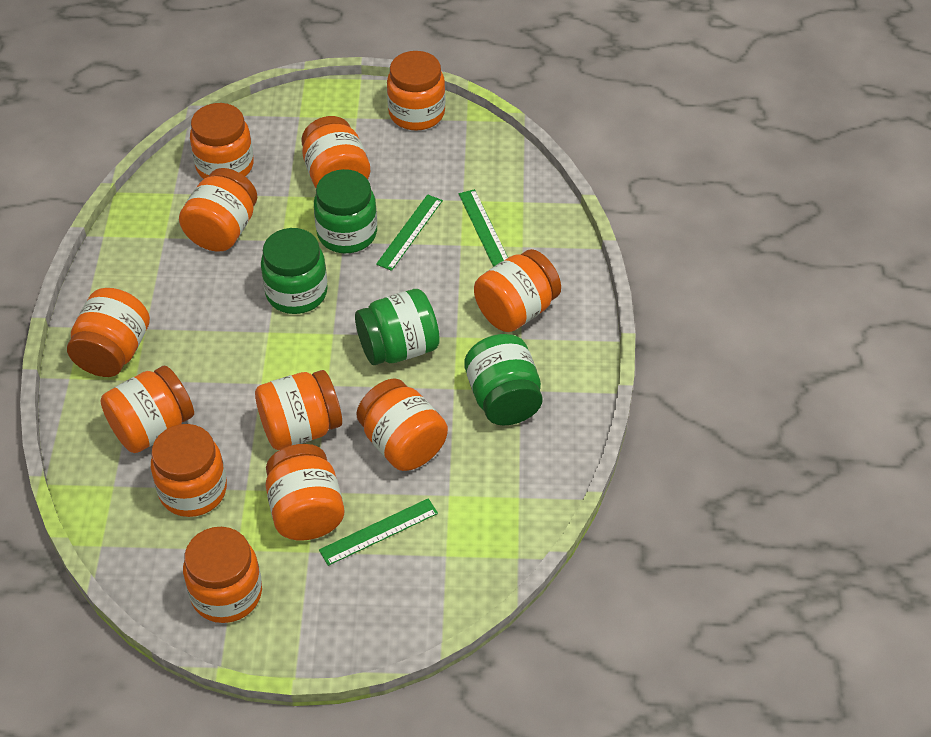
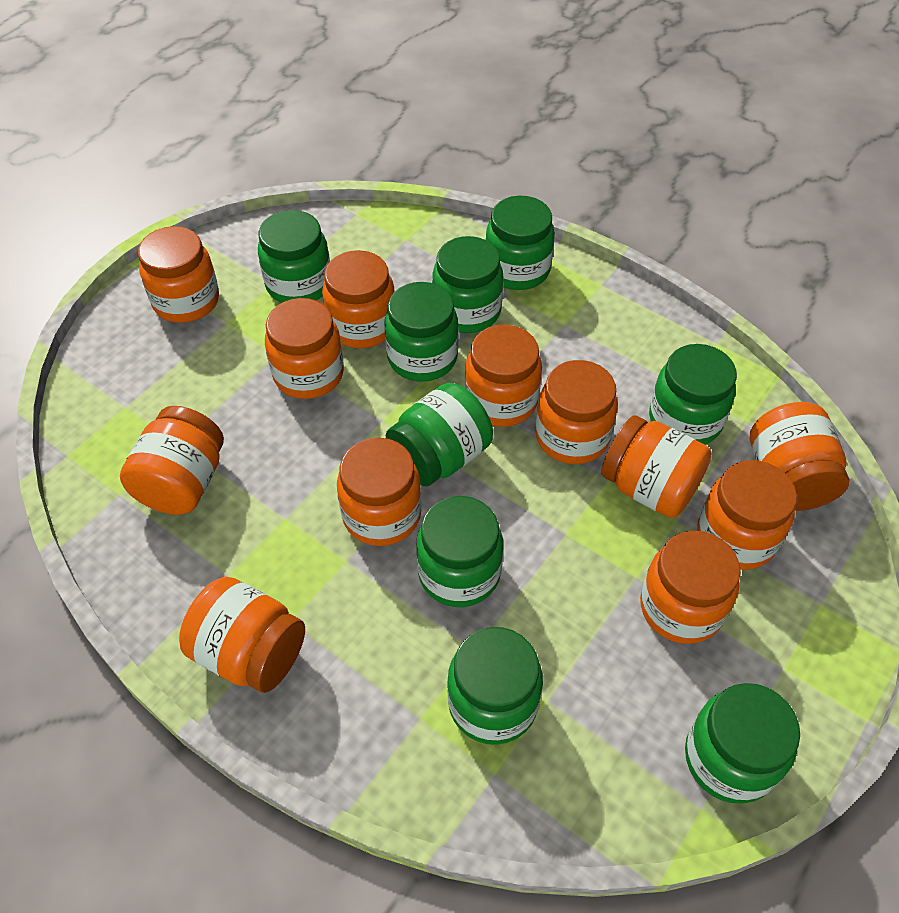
green jar: [261,228,328,314] [314,169,377,253] [355,289,440,365] [464,334,543,425] = 4 -> [258,210,330,303] [385,282,459,382] [386,383,493,486] [416,496,503,607] [432,236,503,333] [447,627,543,745] [486,195,555,290] [649,344,737,445] [685,683,800,804] = 9
green ruler: [319,498,438,566] [376,194,443,271] [459,189,508,267] = 3 -> none = 0

